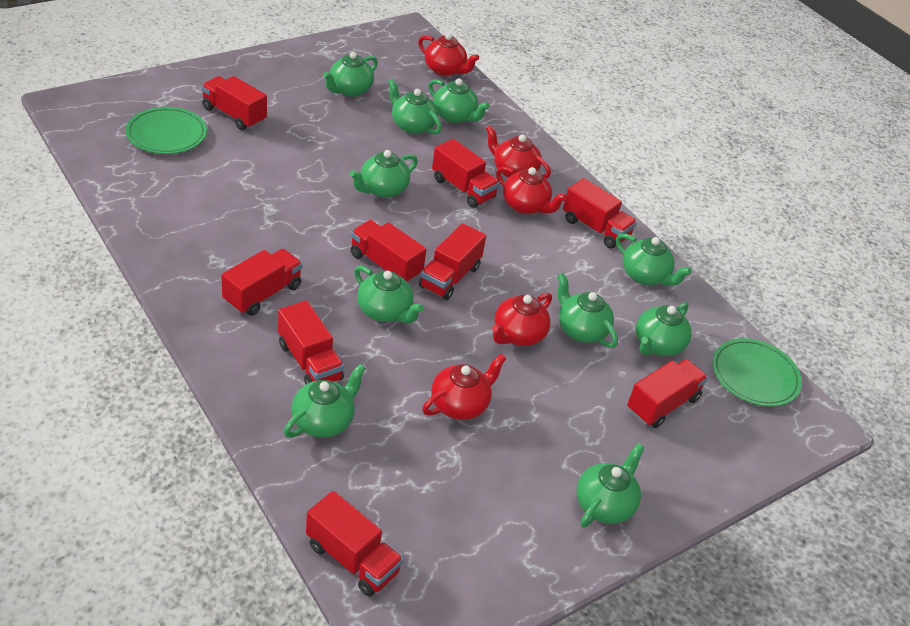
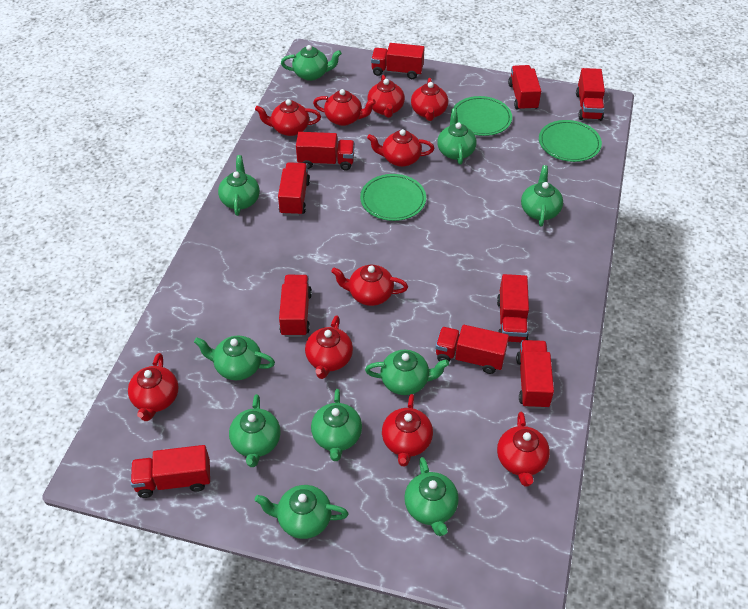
green plate: [125,107,207,154] [712,338,802,407] = 2 -> [360,174,426,221] [453,96,512,136] [539,120,602,162] = 3
red teapot: [418,33,479,76] [422,354,506,420] [486,125,551,179] [492,293,552,346] [496,166,567,214] = 5 -> [128,353,179,421] [255,99,321,136] [305,315,353,379] [313,89,376,126] [331,265,408,306] [367,75,405,118] [367,129,434,167] [382,394,433,467] [411,78,448,121] [497,412,550,487] = 10
red truck: [201,76,267,130] [221,249,303,316] [278,300,344,385] [306,491,403,597] [351,220,427,283] [419,223,486,300] [432,139,500,208] [563,178,637,248] [627,359,708,428] = 9 -> [131,445,210,498] [278,162,310,216] [279,275,312,337] [296,132,355,171] [371,43,425,79] [435,325,509,374] [497,274,529,343] [508,65,541,111] [516,340,554,409] [576,68,605,121] = 10

